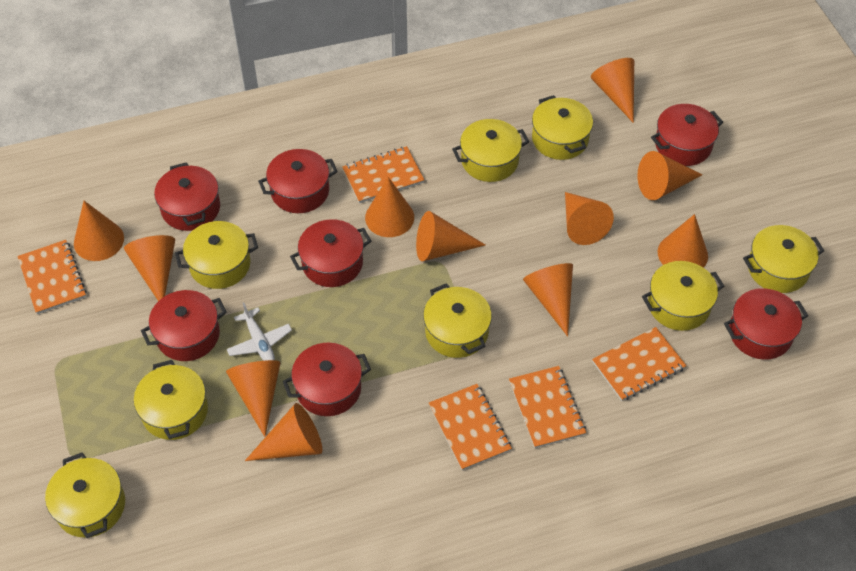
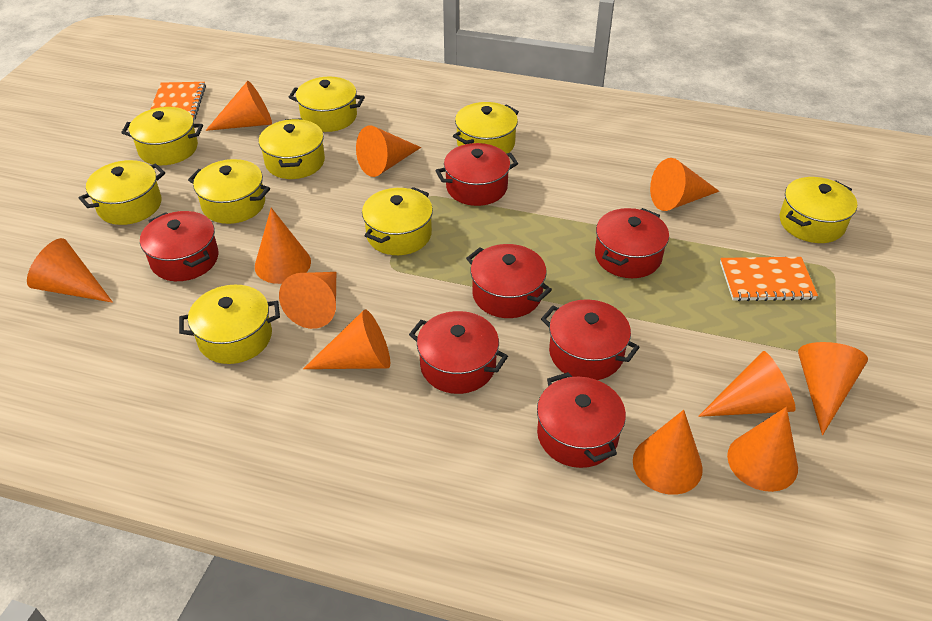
orange notebook: [17,240,87,314] [342,146,424,203] [429,384,512,470] [509,366,586,448] [592,327,687,401] = 5 -> [150,82,206,120] [720,257,818,301] = 2
white plane: [227,302,292,361] = 1 -> none = 0
yellow pot: [45,452,125,538] [134,360,208,440] [175,221,258,289] [423,283,492,358] [452,119,529,182] [532,95,593,160] [642,261,724,331] [743,225,824,293] = 8 -> [79,160,165,225] [121,107,203,165] [179,285,280,364] [188,159,270,224] [259,118,325,179] [289,77,365,132] [362,187,433,255] [453,102,519,154] [780,177,857,243] = 9

